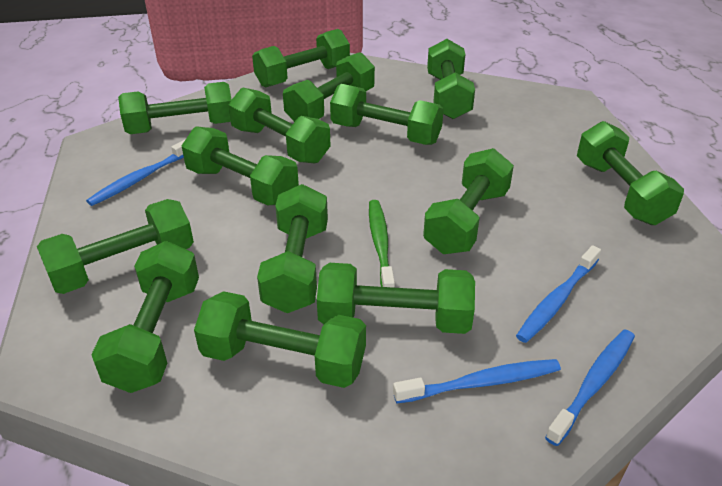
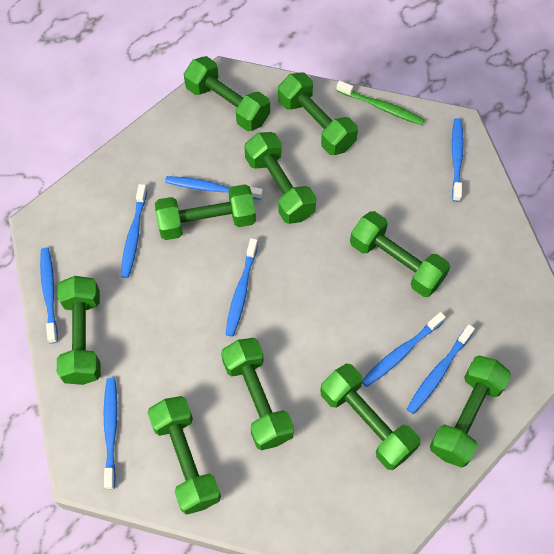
blue toothbrush: [86,139,186,206] [393,359,561,403] [516,245,601,343] [545,329,635,446] = 4 -> [40,248,58,344] [104,378,117,489] [121,184,147,278] [165,176,263,200] [225,238,258,337] [362,312,446,387] [407,325,475,414] [452,118,464,202] = 8
green dumbbell: [37,199,194,294] [91,241,199,393] [118,82,232,134] [181,126,299,205] [194,291,366,388] [228,88,331,164] [252,29,350,88] [257,184,328,313] [283,52,375,122] [317,263,475,334] [330,84,444,145] [423,148,514,254] [427,39,475,119] [577,121,684,225] = 14 -> [57,276,101,385] [148,396,221,515] [155,184,256,240] [184,56,270,131] [221,338,294,450] [244,132,317,224] [278,72,358,155] [320,363,420,470] [350,211,450,297] [430,355,511,468] = 10

